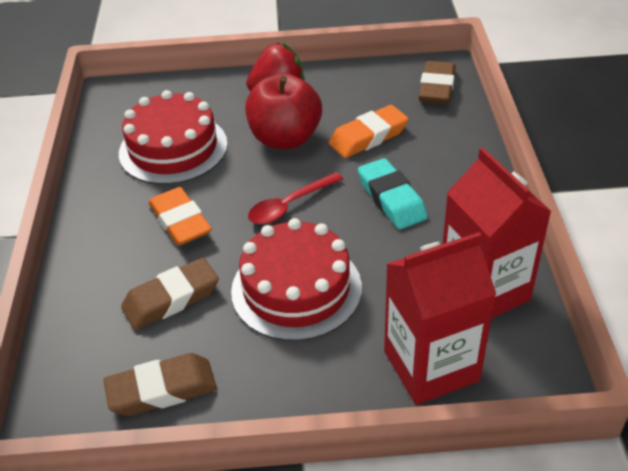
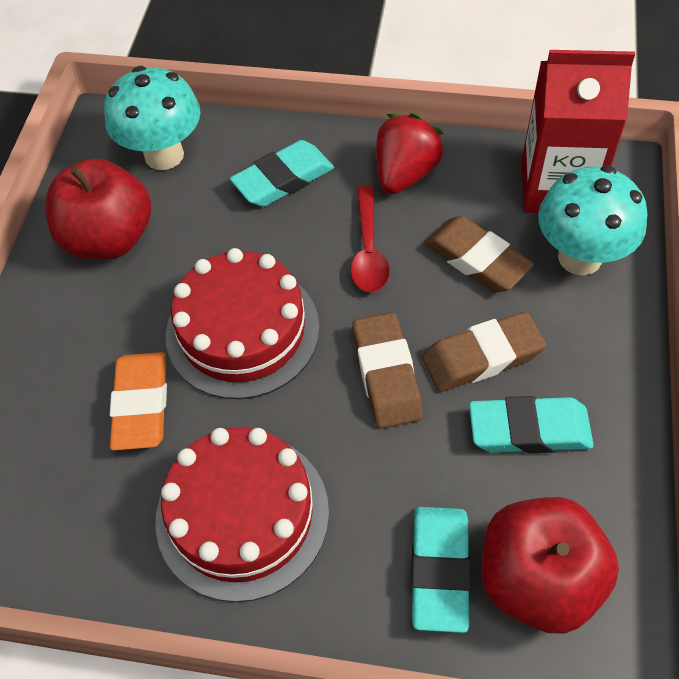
orange eraser: [148,187,212,246] [329,105,409,158] = 2 -> [110,352,167,450] = 1
red apple: [245,73,322,149] = 1 -> [45,158,151,259] [481,497,619,634] = 2
red carton: [384,232,496,405] [443,148,552,318] = 2 -> [522,50,635,213] = 1
turquoise eraser: [358,158,428,229] = 1 -> [230,140,334,207] [411,507,471,633] [469,396,594,453] = 3
turquoise mushroom: none = 0 -> [104,66,200,170] [538,166,647,275] = 2

